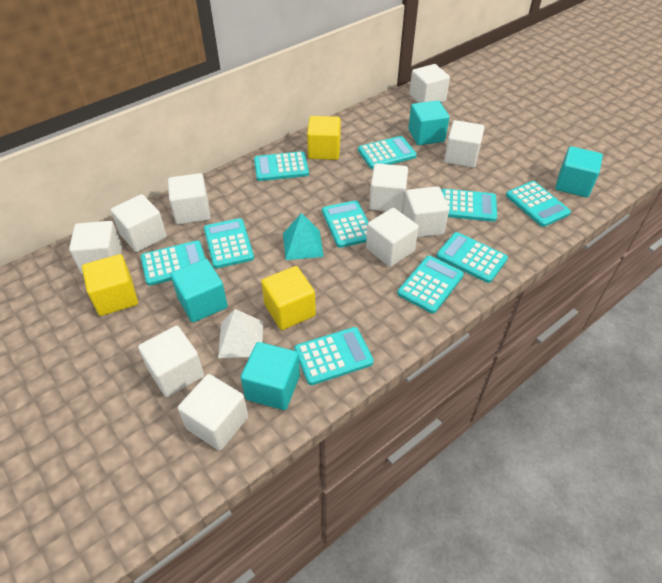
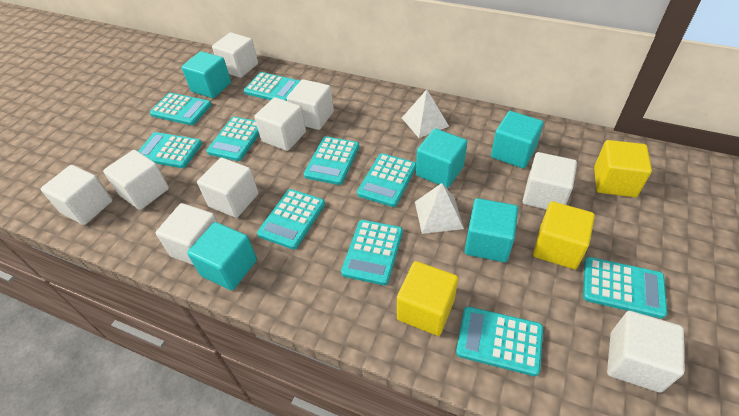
turquoise cube: [171,259,228,323] [241,342,300,410] [408,100,449,145] [555,146,603,197] = 4 -> [181,51,231,98] [187,222,257,291] [416,129,467,188] [465,198,518,262] [491,111,544,169] = 5
turquoise pyramid: [283,213,324,260] = 1 -> none = 0
white cube: [69,221,122,274] [111,194,167,252] [138,326,204,397] [168,173,210,225] [178,374,248,451] [366,208,419,267] [369,163,408,213] [403,186,449,237] [409,64,450,103] [444,120,485,168] = 10 -> [41,165,113,225] [103,150,169,210] [156,203,218,265] [197,158,259,218] [212,32,258,78] [254,97,306,151] [287,79,334,130] [523,152,577,210] [607,311,684,393] = 9
white pyramid: [218,309,263,358] = 1 -> [402,90,449,138] [415,183,464,234] = 2

